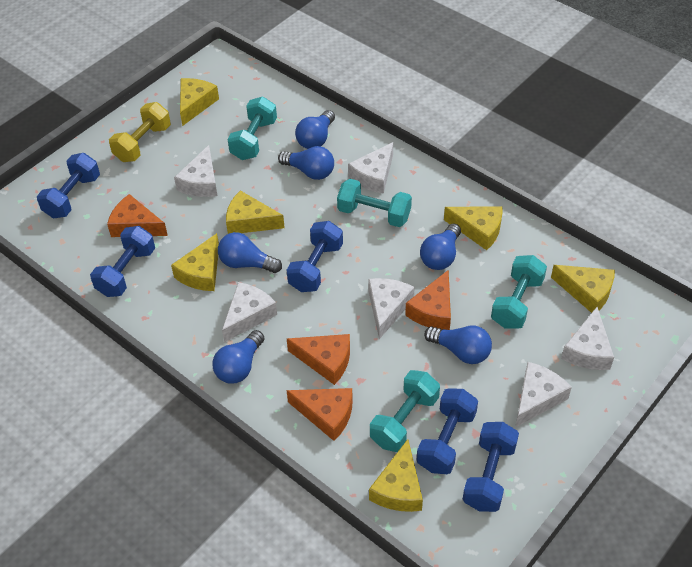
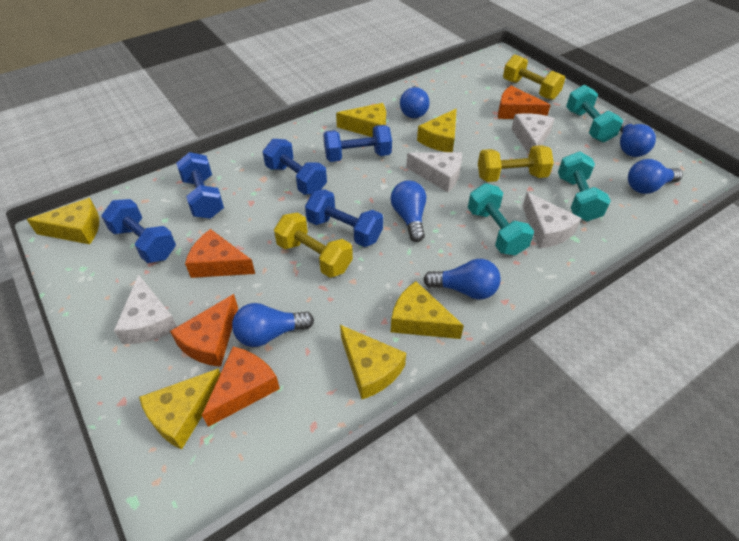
turquoise dumbbell: [228,97,277,160] [337,179,412,227] [370,370,440,452] [491,255,547,329] = 4 -> [468,183,534,256] [558,151,611,221] [566,85,623,142] = 3
white cheese: [174,145,218,197] [222,282,277,343] [348,142,393,194] [368,278,415,339] [515,362,572,427] [561,307,614,370] = 6 -> [114,275,177,344] [406,152,462,192] [512,113,555,154] [522,192,581,248] = 4
yellow dumbbell: [109,102,171,162] = 1 -> [274,212,353,278] [478,145,554,182] [503,54,565,100] = 3

